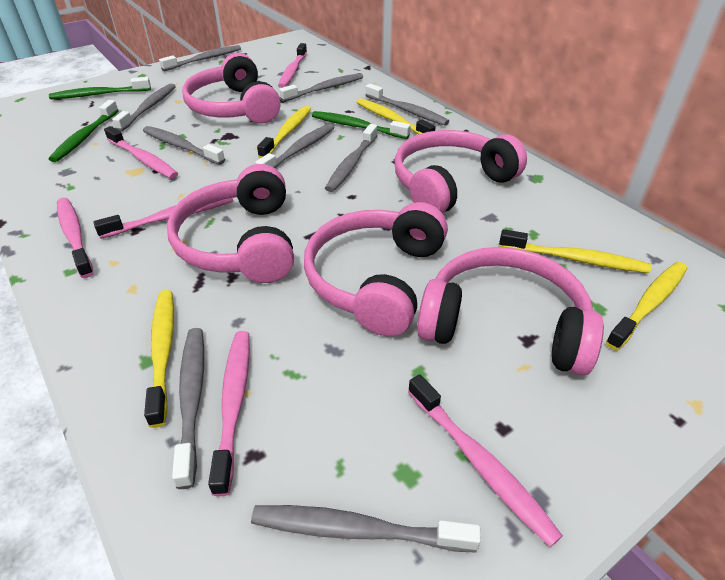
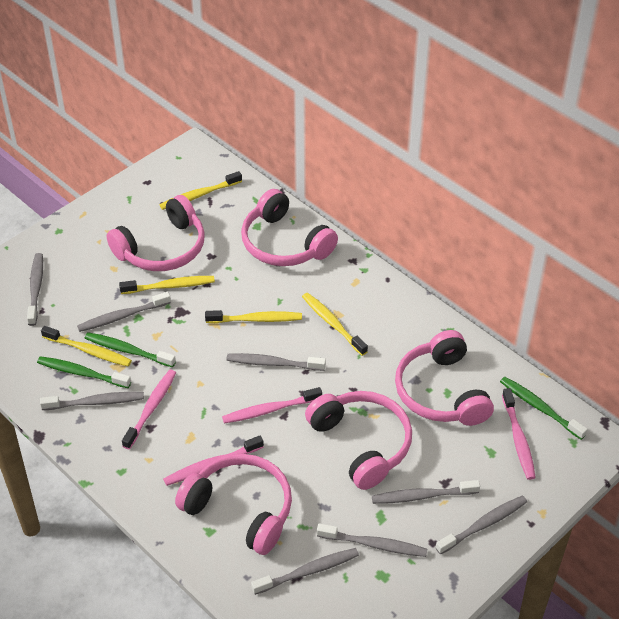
grey toothbrush: [112,83,176,132] [143,126,225,165] [159,45,241,71] [172,328,204,489] [251,505,481,553] [255,124,335,168] [279,73,363,102] [325,124,377,192] [366,83,449,126] = 9 -> [27,253,43,326] [40,392,144,410] [77,292,171,332] [226,353,326,371] [251,548,359,595] [317,523,427,557] [372,480,480,504] [435,495,527,554] = 8
pink toothbrush: [57,198,94,278] [93,198,233,239] [104,126,178,179] [208,331,250,496] [278,43,307,88] [408,374,563,547] = 6 -> [122,370,176,449] [163,436,264,486] [222,387,322,423] [502,388,536,480] = 4

